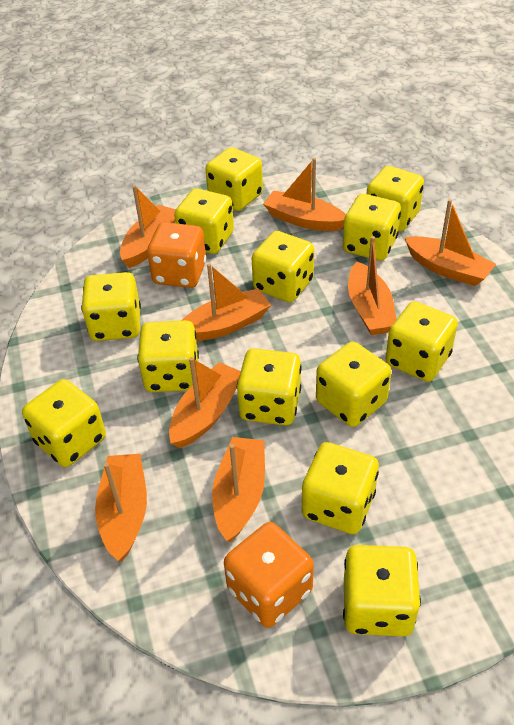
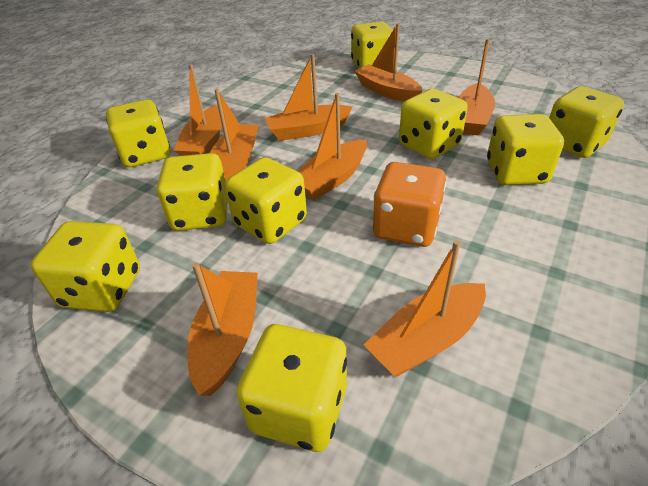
orange dice: [147,222,206,288] [224,522,314,628] = 2 -> [373,162,446,247] = 1
yellow dice: [22,379,106,467] [81,272,141,341] [138,320,199,392] [174,188,234,254] [205,147,263,211] [237,348,302,425] [252,231,314,303] [302,442,379,534] [316,342,391,427] [343,194,401,261] [343,545,421,637] [366,166,424,232] [385,301,458,382] = 13 -> [31,221,140,312] [106,100,170,167] [157,153,228,231] [225,157,307,244] [236,324,347,452] [351,21,393,68] [399,89,468,159] [487,114,564,185] [549,86,624,158] = 9

